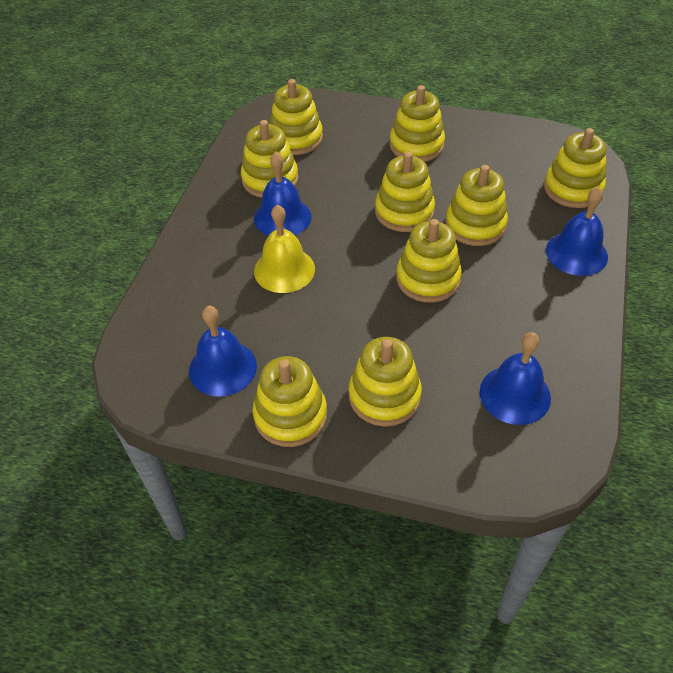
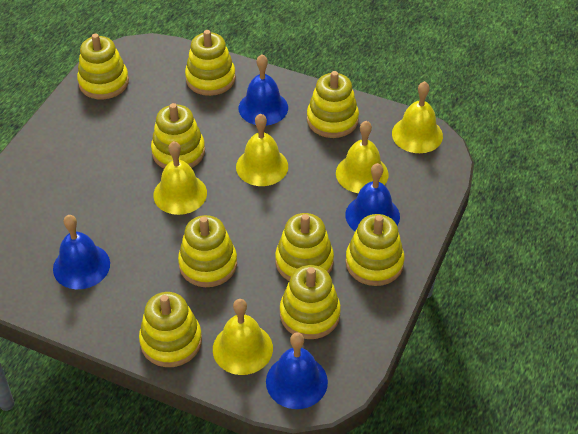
yellow bell: [254,205,315,293] = 1 -> [153,141,207,215] [213,299,273,375] [236,113,288,186] [336,121,388,193] [392,81,443,153] = 5

